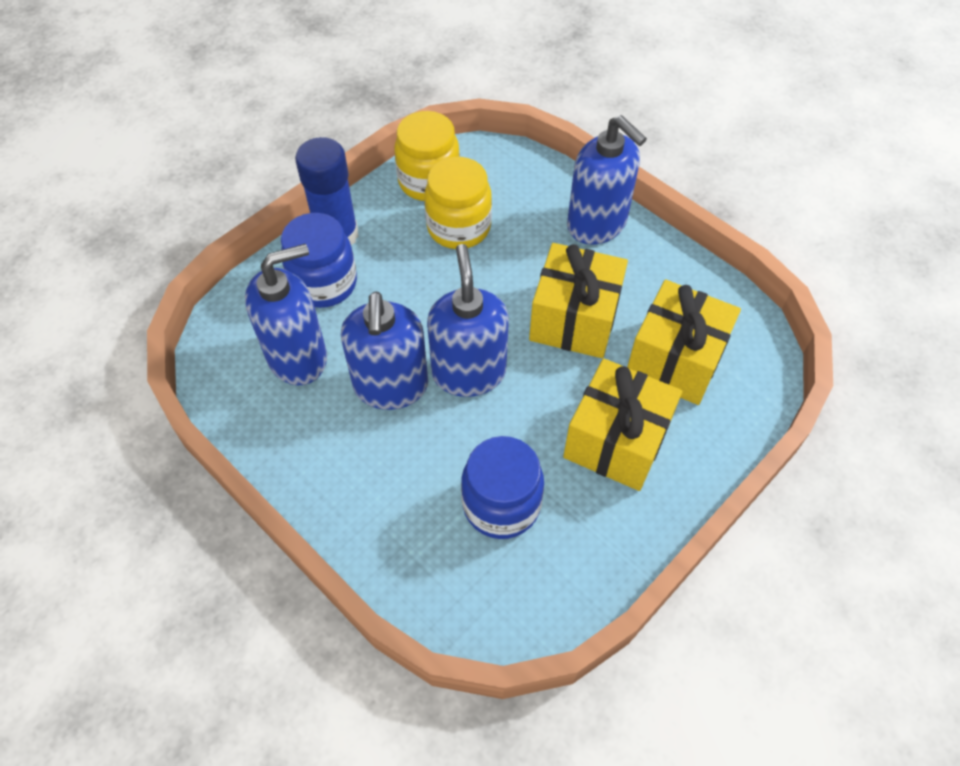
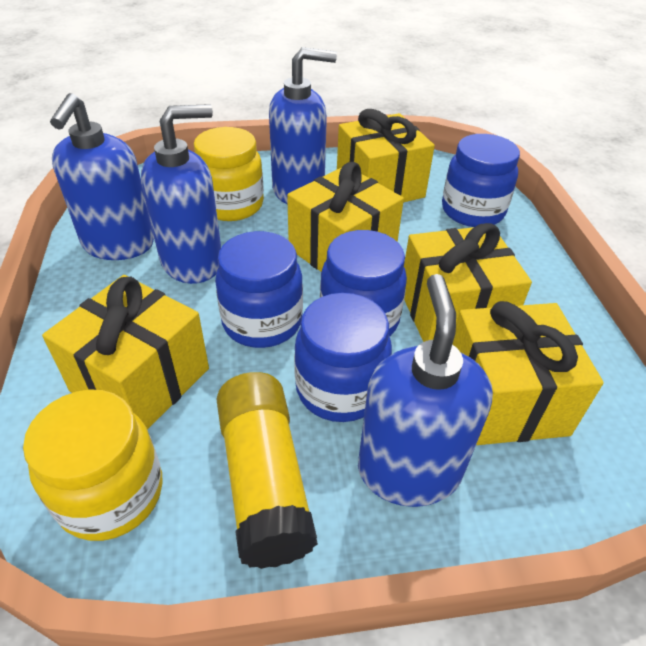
blue glue stick: [295,137,358,245] = 1 -> none = 0
blue jar: [281,213,357,308] [461,436,544,539] = 2 -> [215,231,303,348] [294,293,392,422] [320,230,407,336] [442,134,520,227] = 4
yellow gift: [529,243,628,358] [563,358,682,491] [627,280,741,405] = 3 -> [42,275,209,430] [287,162,404,272] [337,109,435,202] [404,223,532,342] [452,301,604,445] = 5
yellow glue stick: none = 0 -> [216,372,318,569] = 1

